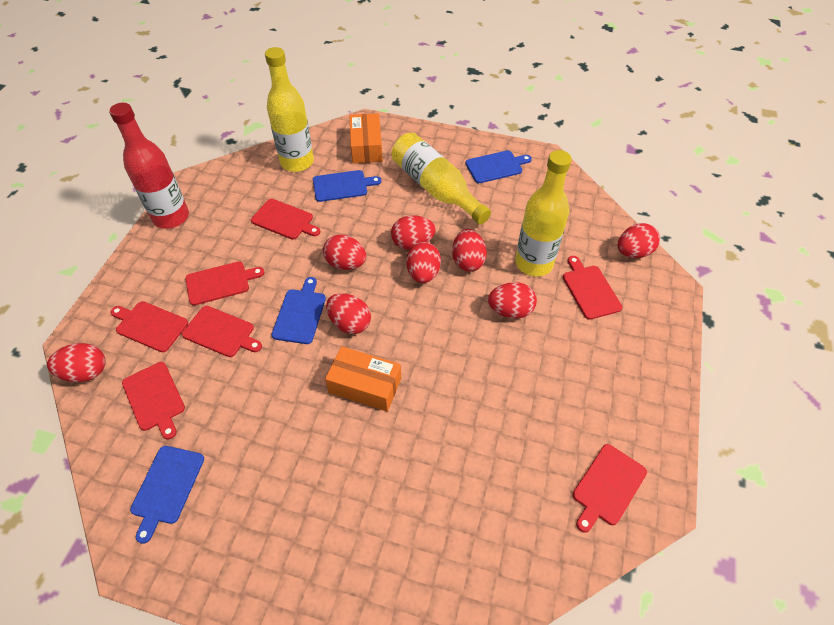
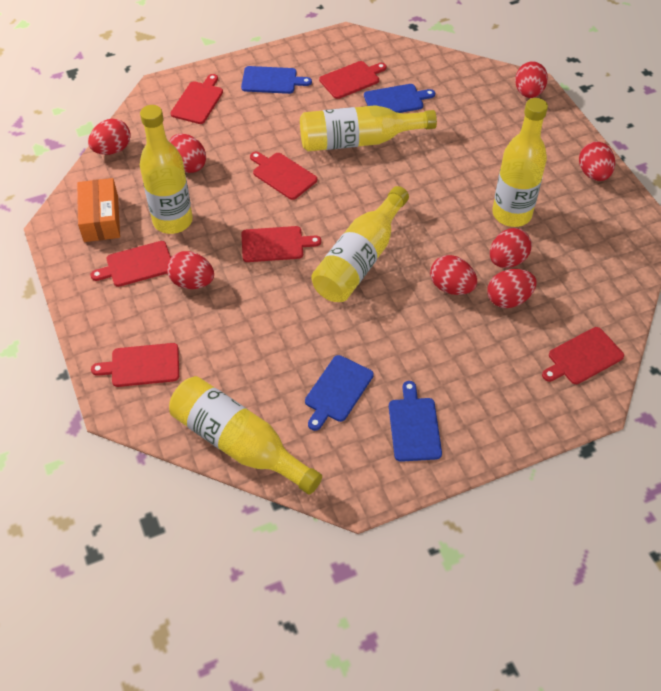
orange box: [325,346,401,412] [349,113,383,163] = 2 -> [77,178,120,242] = 1
red bottle: [109,103,189,229] = 1 -> none = 0
yellow bottle: [265,47,314,172] [391,132,491,224] [515,150,572,276] = 3 -> [140,105,193,234] [169,376,322,495] [300,105,437,151] [311,186,409,302] [492,98,548,227] = 5

